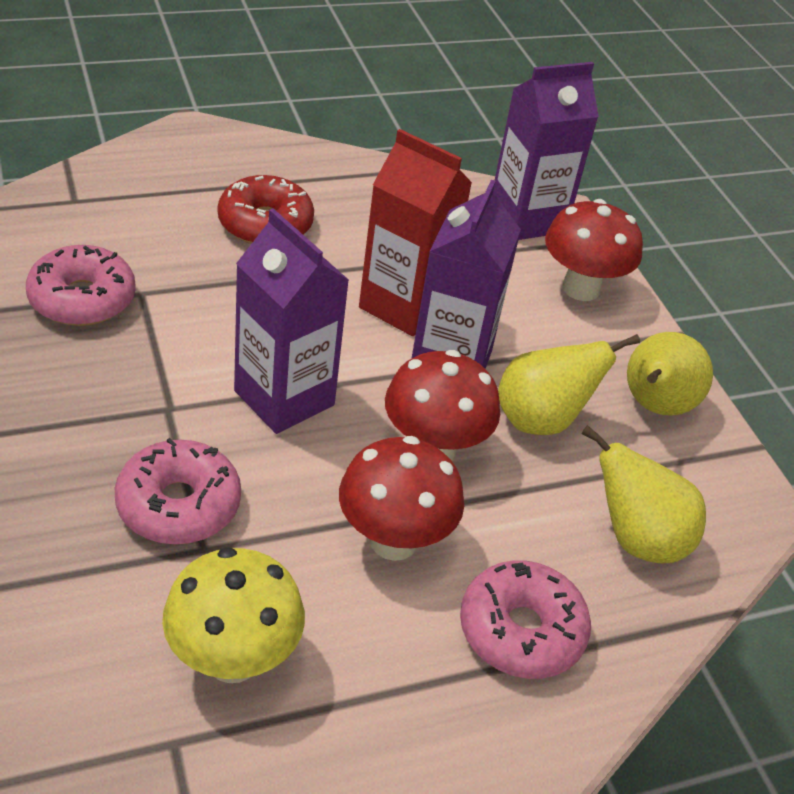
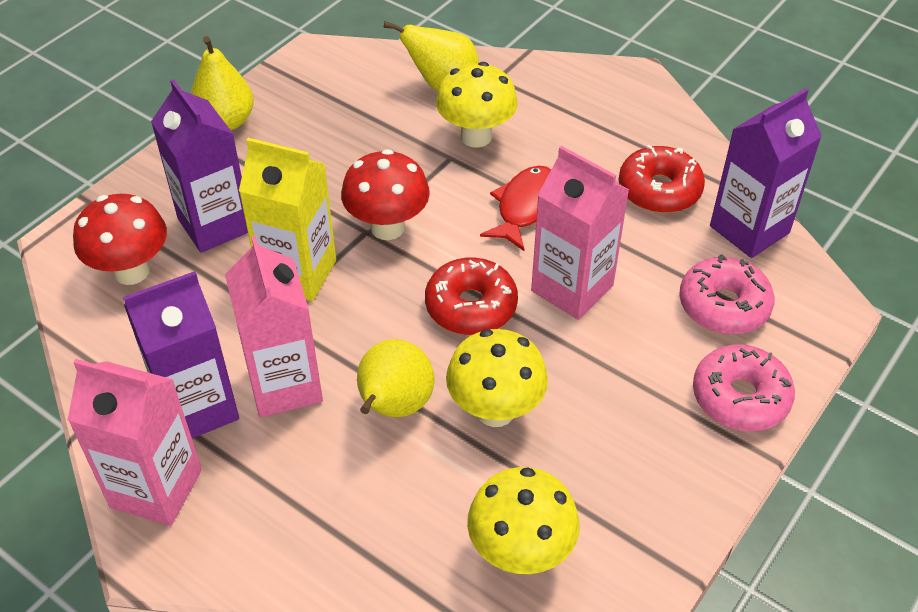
pink carton: none = 0 -> [68,359,202,526] [225,236,323,418] [531,146,629,320] = 3
pink donut: [26,245,136,326] [115,438,241,545] [460,560,591,679] = 3 -> [679,255,775,335] [693,345,795,431] = 2
red carton: [359,129,472,336] = 1 -> none = 0
red donut: [218,175,314,244] = 1 -> [425,258,518,335] [619,145,705,213] = 2
red fish: none = 0 -> [480,166,551,251] = 1
red mushroom: [339,436,464,561] [385,350,500,461] [545,199,643,301] = 3 -> [73,194,167,285] [341,149,430,240] = 2
yellow carton: none = 0 -> [239,138,336,301] = 1
yellow mushroom: [162,547,305,683] = 1 -> [436,62,518,148] [446,329,548,427] [467,467,580,574] = 3

